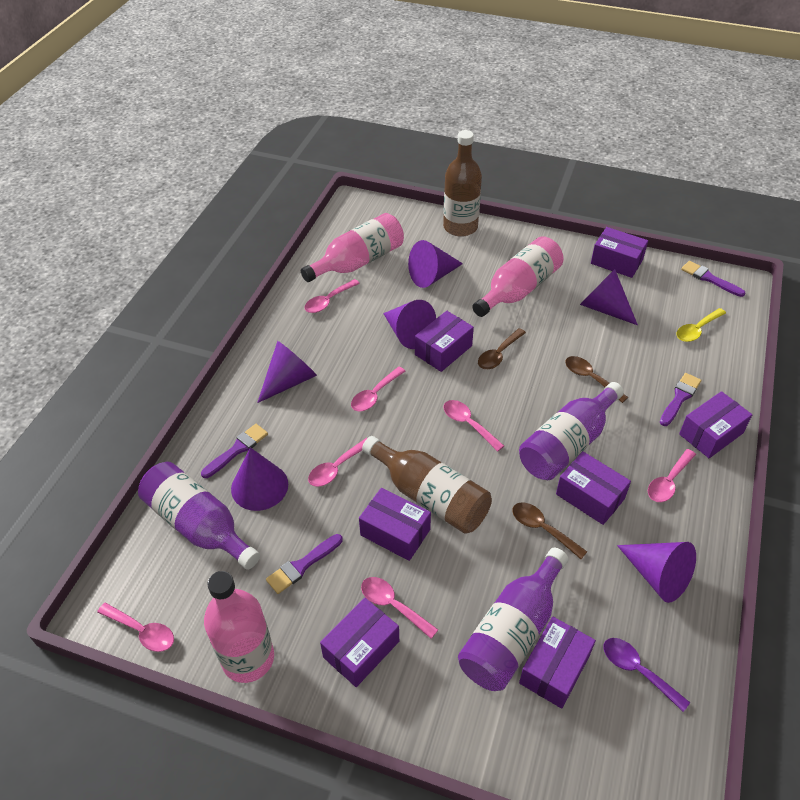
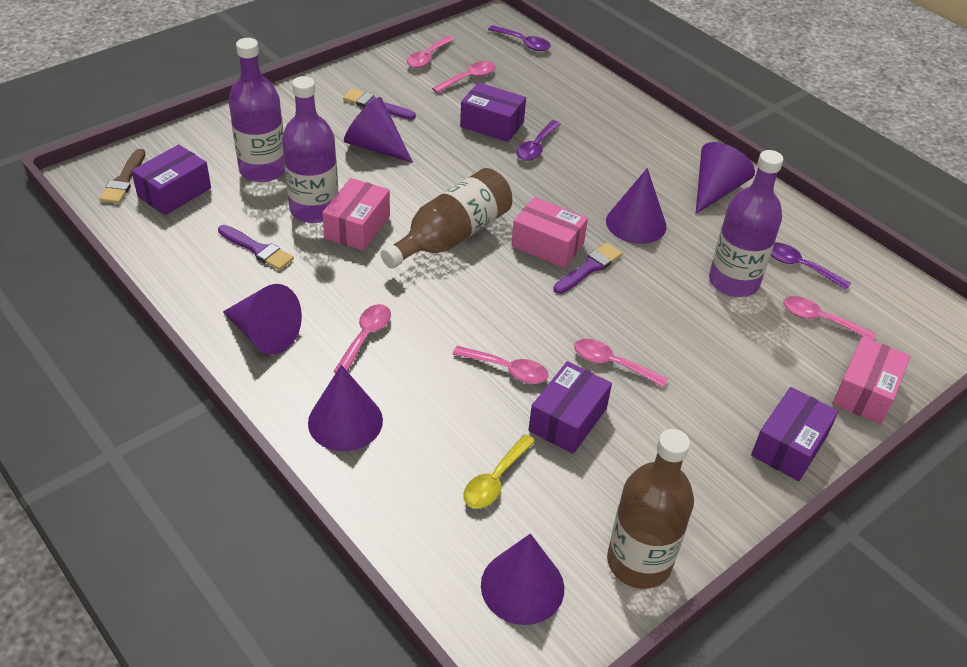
brown brush: none = 0 -> [99,149,145,204] = 1
brown spoon: [478,328,526,369] [512,502,587,559] [565,356,628,403] = 3 -> none = 0
pink bottle: [204,571,274,683] [301,213,404,282] [472,236,564,317] = 3 -> none = 0
pink box: none = 0 -> [322,178,390,251] [511,197,588,268] [832,337,911,424] = 3
pink spoon: [97,603,174,652] [305,279,360,313] [308,438,367,487] [351,367,405,411] [361,577,438,639] [444,400,504,452] [648,449,696,502] = 7 -> [333,304,391,373] [407,36,454,68] [432,61,495,93] [452,346,549,384] [574,339,668,388] [783,296,876,340] = 6
purple box: [320,598,399,687] [359,488,431,561] [415,311,474,372] [519,617,596,709] [556,451,631,525] [591,227,648,278] [679,391,752,458] = 7 -> [131,145,211,215] [460,82,526,142] [529,361,612,454] [751,387,839,481] = 4
purple brush: [201,424,268,478] [266,534,343,594] [659,373,701,426] [681,261,745,297] = 4 -> [218,225,294,270] [343,89,416,120] [553,243,622,294] = 3
purple spoon: [603,638,690,712] = 1 -> [488,25,551,51] [516,120,561,161] [771,242,851,290] = 3

